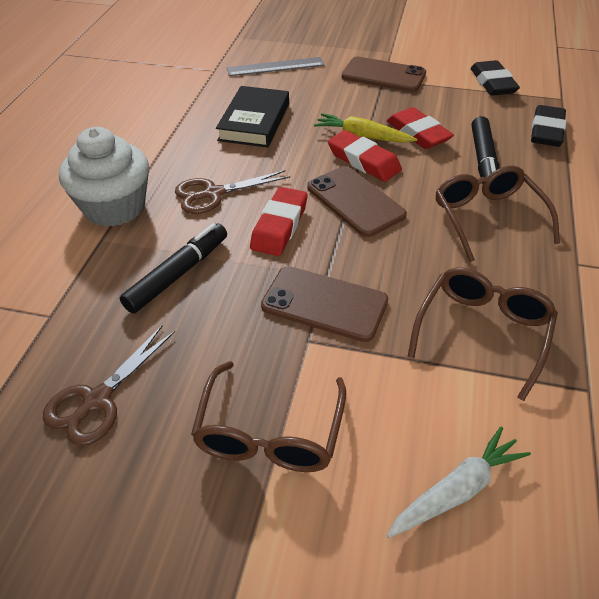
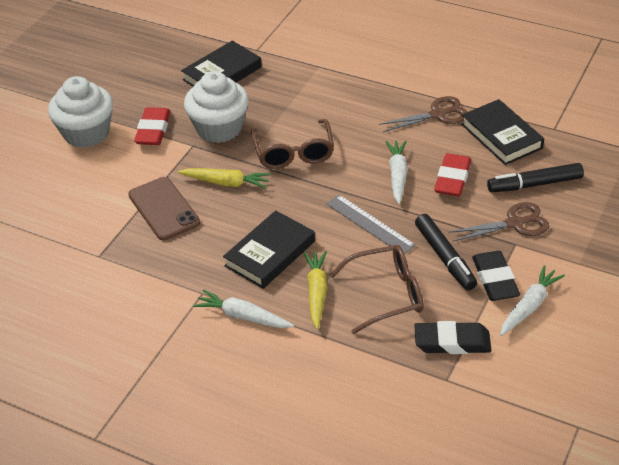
black book: [216,86,289,148] = 1 -> [181,41,262,87] [223,210,315,289] [461,99,544,165] = 3
brown glasses: [191,361,346,472] [407,268,558,401] [436,166,560,262] = 3 -> [251,119,334,169] [330,245,424,334] = 2
brown phone: [261,266,388,342] [307,166,407,237] [342,57,426,92] = 3 -> [128,177,200,240] = 1
red eraser: [250,187,308,256] [328,130,402,182] [386,107,454,149] = 3 -> [134,107,171,145] [434,153,471,196] = 2
white carrot: [387,426,531,538] = 1 -> [193,289,294,328] [385,140,407,205] [500,265,565,336] = 3
white cupcake: [59,127,149,227] = 1 -> [48,76,113,148] [184,71,249,143] = 2
yellow carrot: [314,113,417,143] = 1 -> [178,168,271,188] [303,251,327,329] = 2

